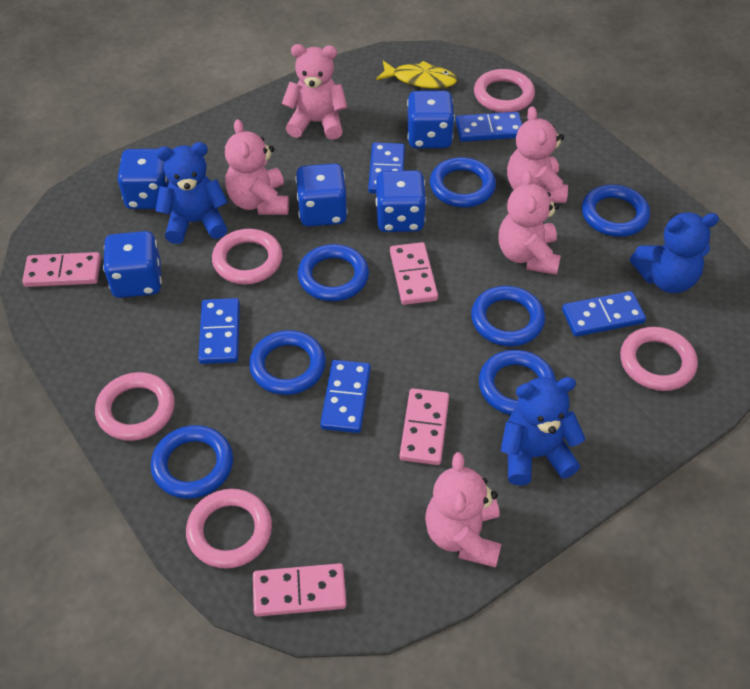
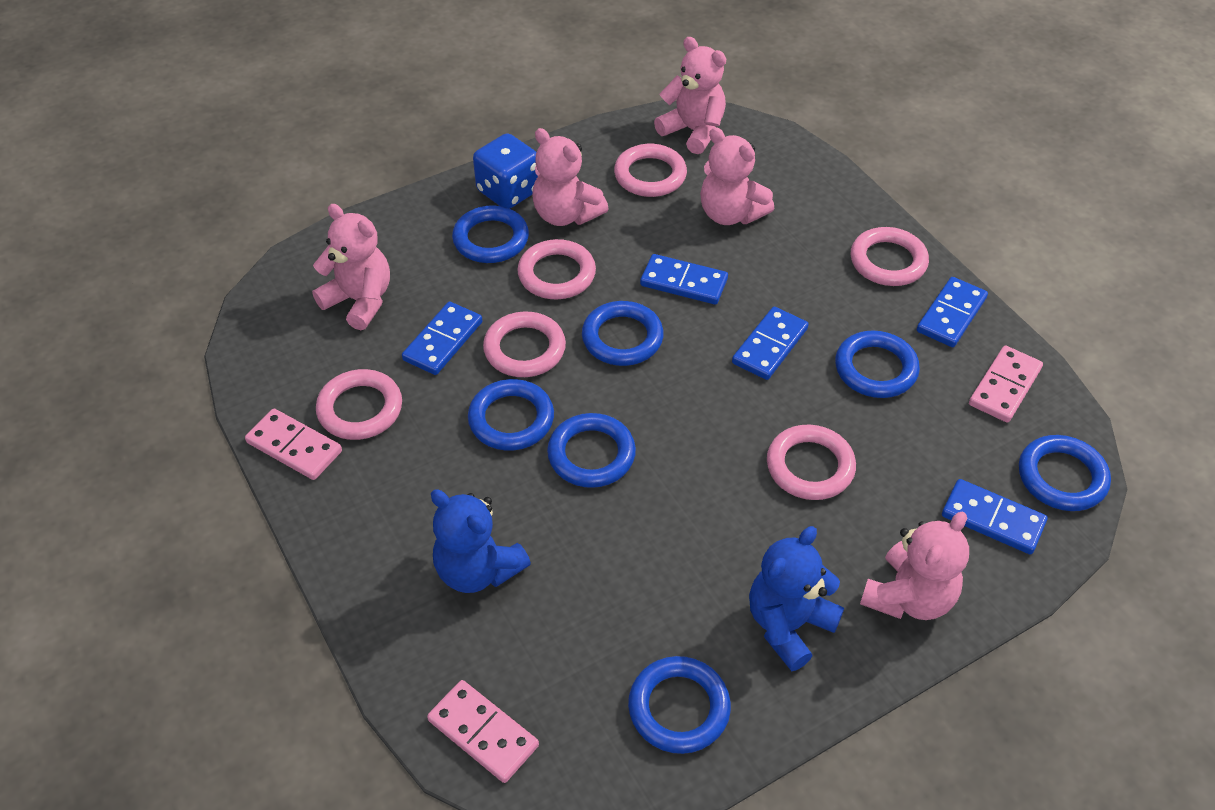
blue dice: [103,231,162,298] [117,149,170,209] [295,164,348,227] [375,170,426,232] [407,91,455,148] = 5 -> [473,133,538,209] = 1
blue teddy bear: [156,142,228,244] [500,377,586,486] [630,213,719,293] = 3 -> [431,489,531,593] [749,526,844,671] = 2
pink domino: [22,252,101,287] [253,563,347,617] [390,242,438,305] [400,388,449,465] = 4 -> [245,409,342,480] [427,680,539,783] [969,346,1043,423] = 3
pink ring: [95,372,175,441] [186,489,272,569] [212,229,282,284] [474,69,535,113] [620,327,698,391] = 5 -> [316,369,402,440] [483,312,566,377] [517,239,596,299] [614,144,687,197] [767,425,856,500] [851,227,929,286] = 6
yellow fish: [376,61,457,88] = 1 -> none = 0

